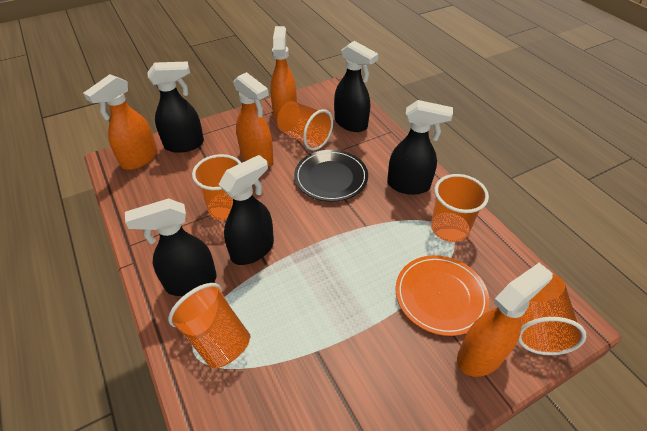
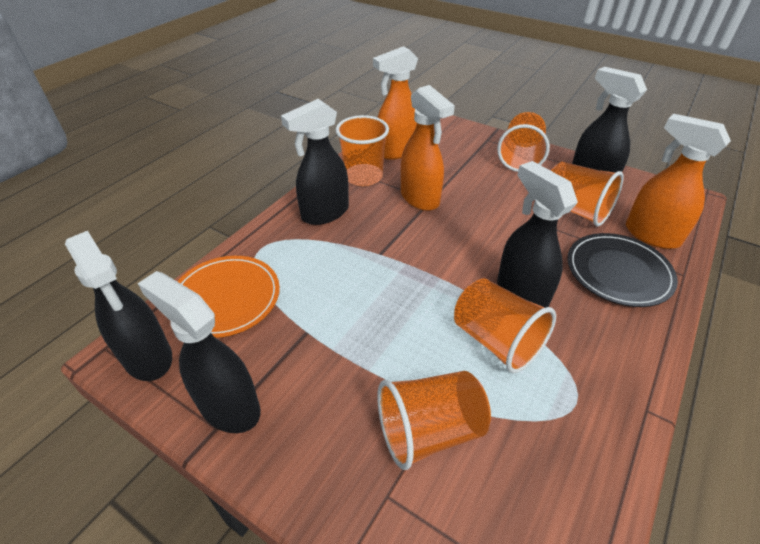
orange spray bottle: [83,74,157,170] [233,72,273,166] [270,26,297,120] [457,263,553,377] = 4 -> [373,46,418,160] [401,85,455,211] [626,114,731,249] = 3

